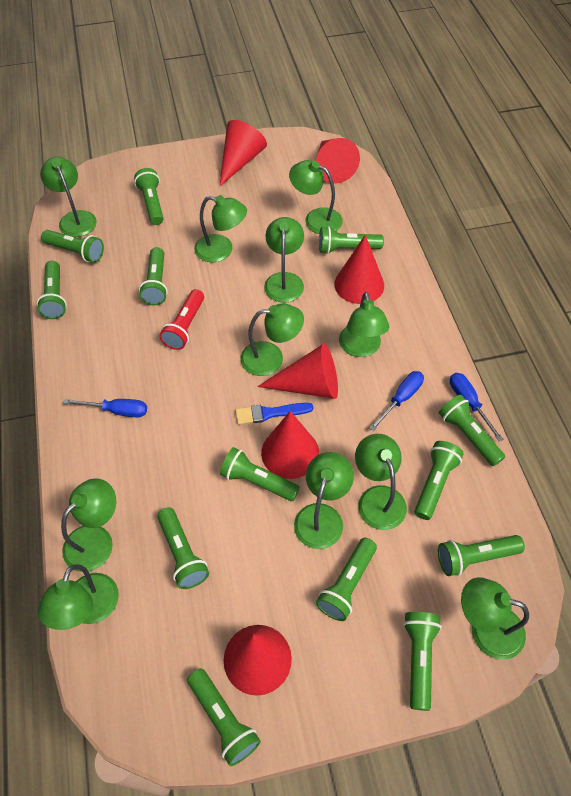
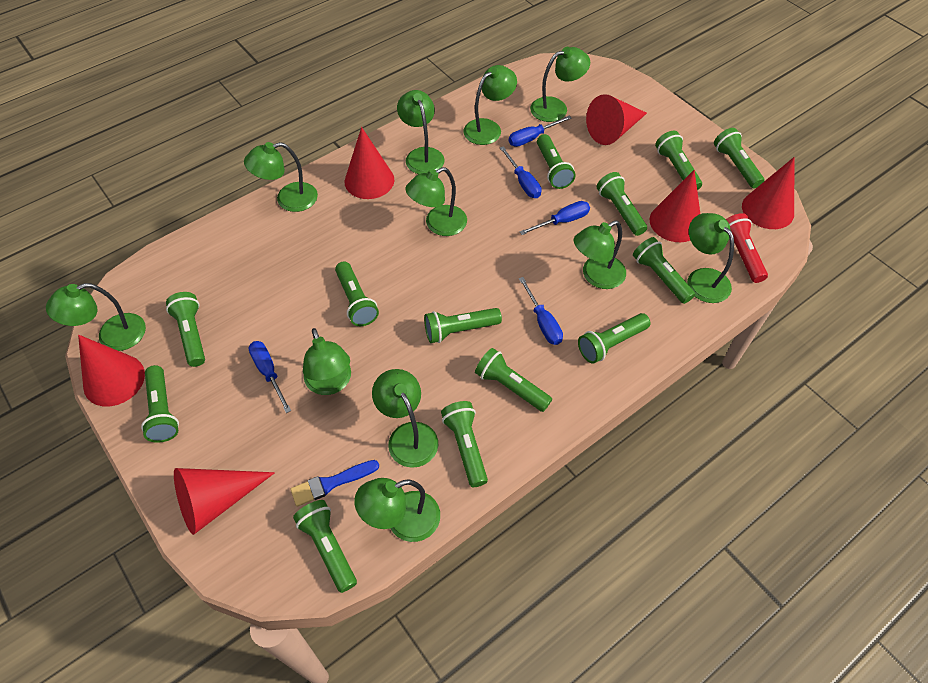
blue screwdriver: [63,399,147,417] [369,371,424,431] [450,373,503,441] = 3 -> [249,341,291,413] [500,146,542,198] [509,116,572,147] [519,277,563,345] [520,201,590,235] = 5

